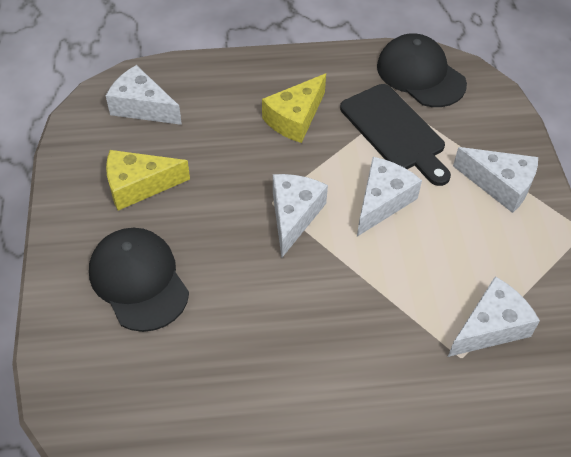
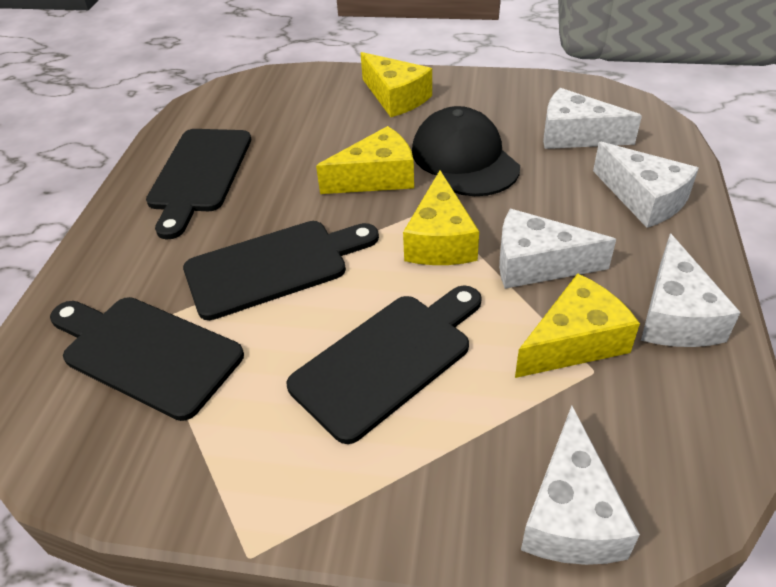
black cap: [89,228,189,332] [377,34,467,107] = 2 -> [412,106,520,196] = 1
black cutting board: [340,84,451,186] = 1 -> [50,297,244,421] [146,129,251,239] [183,221,379,320] [287,285,482,444] = 4
yellow cheese: [106,150,190,211] [262,74,326,143] = 2 -> [316,126,414,194] [361,52,432,117] [403,171,479,265] [515,273,640,378] = 4

